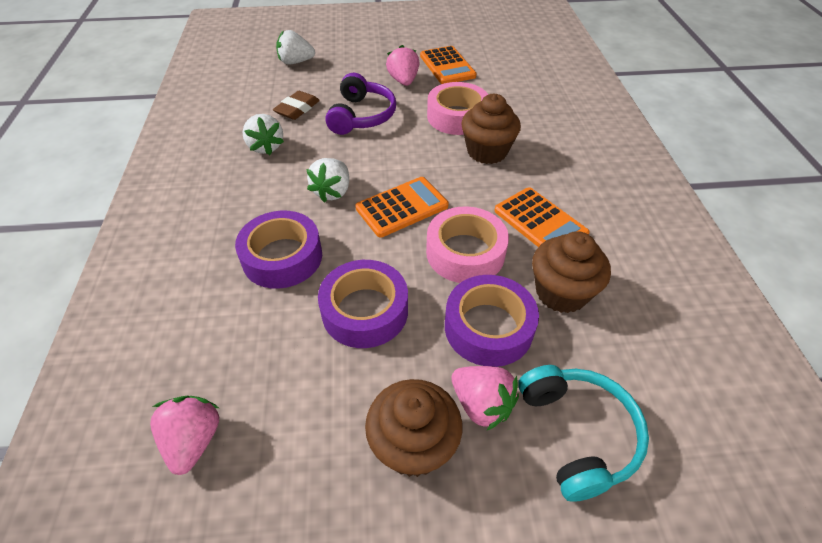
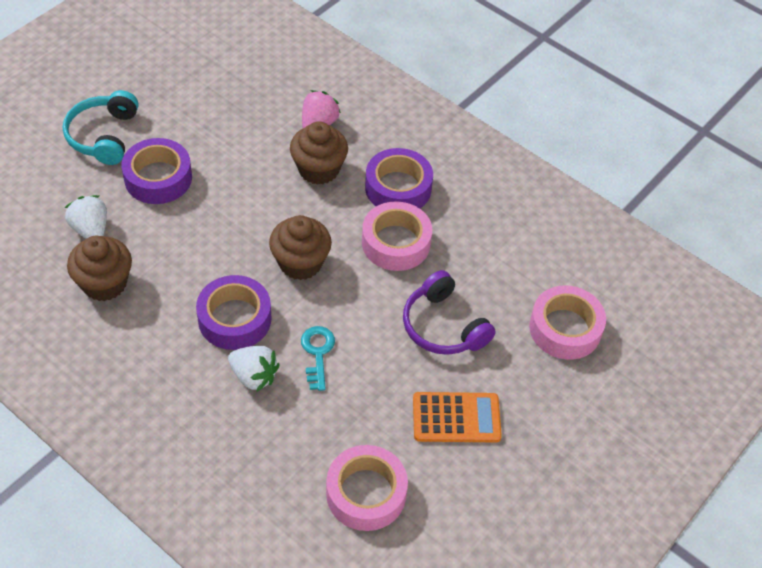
brown eraser: [273,91,320,120] = 1 -> none = 0
orange calculator: [355,177,449,237] [420,46,477,84] [494,187,590,247] = 3 -> [413,392,502,442] = 1
pink strawberry: [150,396,219,475] [386,45,419,86] [452,366,519,430] = 3 -> [302,90,341,128] = 1
pink tape: [426,206,509,283] [427,82,488,135] = 2 -> [326,445,408,531] [362,201,432,271] [529,285,606,360] = 3
turquoise key: none = 0 -> [301,326,335,391] = 1
white strawberry: [242,114,284,155] [276,30,315,65] [306,158,349,203] = 3 -> [64,195,107,239] [228,346,280,392] = 2

